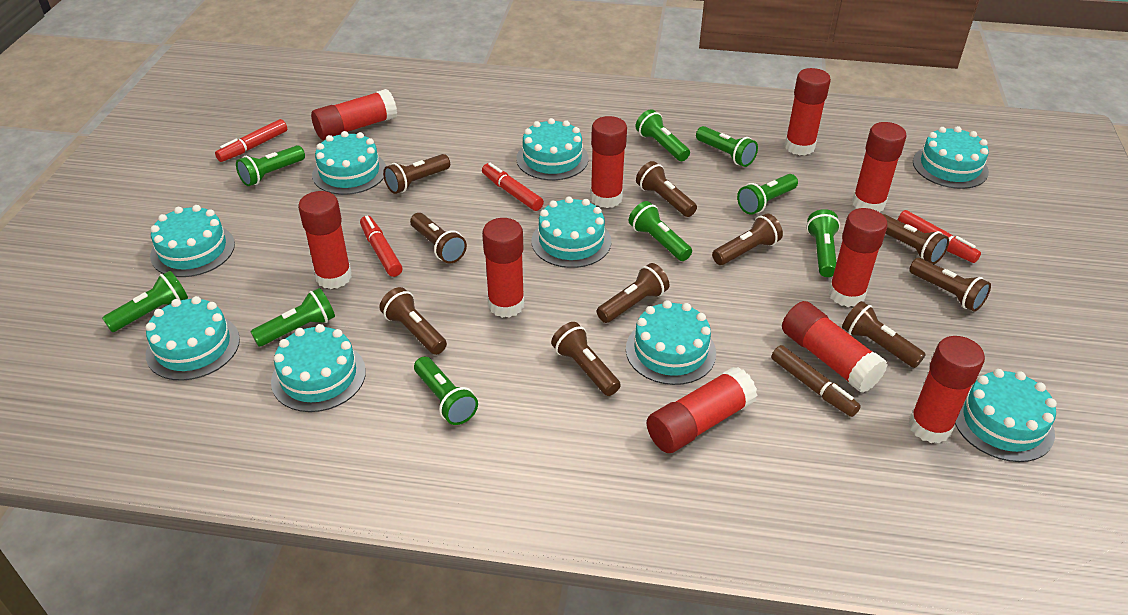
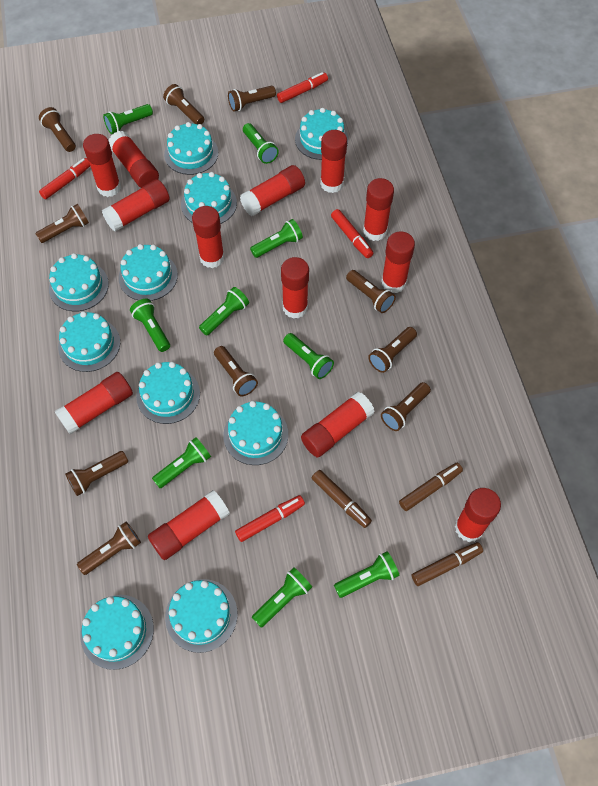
brown marker: [771,345,861,417] = 1 -> [312,470,372,528] [399,463,463,511] [412,542,483,586] = 3
red glue stick: [298,191,352,289] [311,89,397,140] [482,218,524,318] [590,116,627,208] [647,367,758,453] [782,301,888,393] [785,68,831,156] [828,208,888,307] [852,122,906,212] [909,336,985,443] = 10 -> [54,372,133,435] [83,134,121,197] [102,179,170,232] [109,131,159,188] [148,490,230,560] [192,206,225,268] [240,165,305,216] [281,257,309,319] [301,392,375,457] [320,130,347,193] [363,178,394,241] [381,231,415,293] [455,488,501,542] = 13
turquoise cake: [146,296,240,381] [150,205,235,277] [271,324,366,412] [312,131,386,195] [516,118,589,180] [532,196,612,268] [626,300,716,385] [913,126,989,189] [955,369,1057,462] = 9 -> [49,253,109,311] [58,311,120,372] [80,595,154,670] [119,244,178,301] [136,362,200,424] [164,122,218,175] [165,579,238,653] [181,172,237,224] [223,401,288,465] [295,108,348,160] = 10

